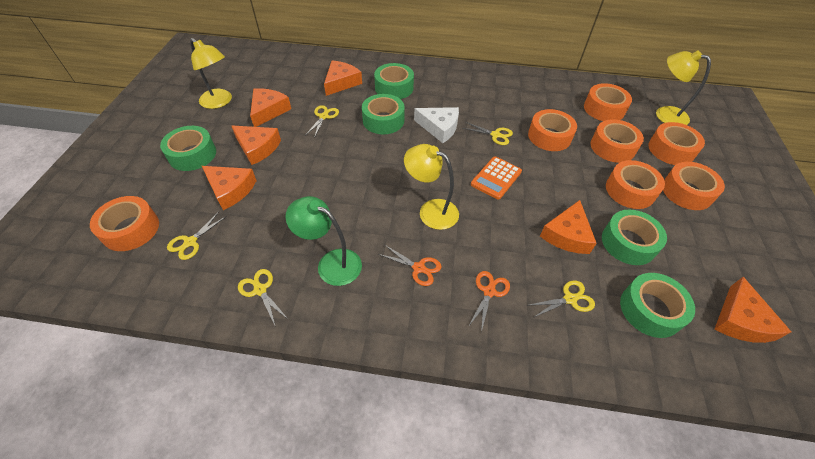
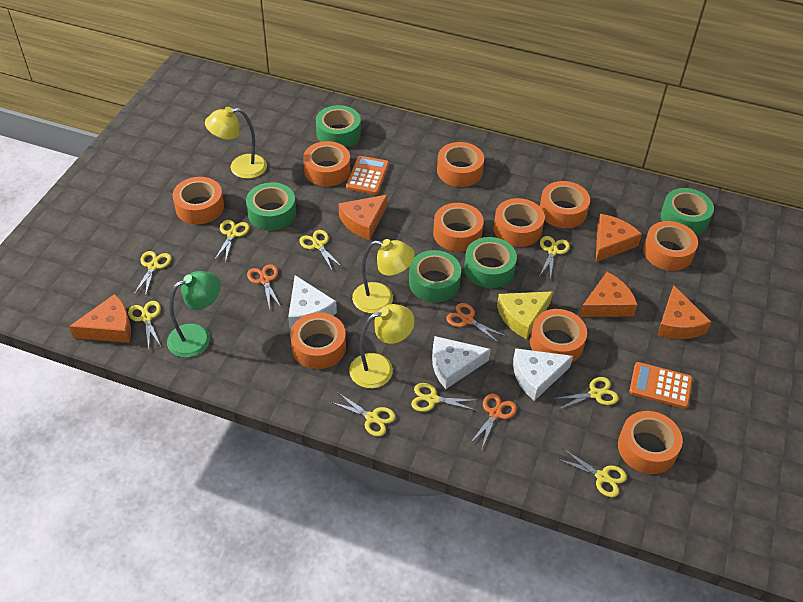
orange calculator: [471,156,522,200] = 1 -> [346,156,389,195] [629,362,692,409] = 2
orange cheese: [202,166,257,210] [232,126,281,165] [250,88,291,127] [324,61,362,96] [540,200,597,254] [715,277,791,343] = 6 -> [69,294,131,343] [338,195,388,240] [580,272,637,317] [596,214,642,262] [657,286,711,339] = 5
orange scissors: [378,245,441,286] [468,271,510,332] = 2 -> [247,264,281,310] [446,303,505,344] [470,393,517,451] = 3
orange tape: [90,196,159,251] [528,109,577,151] [584,83,632,121] [590,119,644,163] [606,160,665,209] [648,122,705,165] [663,162,725,210] = 7 -> [173,177,224,224] [290,312,346,369] [303,141,350,186] [433,203,484,252] [437,142,484,187] [494,198,545,247] [530,309,587,363] [540,181,590,228] [618,411,683,474] [643,221,698,271] = 10
white cheese: [414,107,459,143] = 1 -> [288,275,337,329] [432,336,491,389] [513,348,573,401] = 3
yellow cheese: none = 0 -> [497,291,553,339] = 1
yellow scissors: [167,212,227,260] [238,269,289,327] [306,105,339,138] [462,122,513,145] [526,280,595,318] = 5 -> [128,301,161,349] [134,251,171,297] [215,220,249,263] [299,230,343,272] [331,393,396,437] [411,383,477,412] [539,236,570,280] [553,377,619,410] [558,449,627,497] = 9

